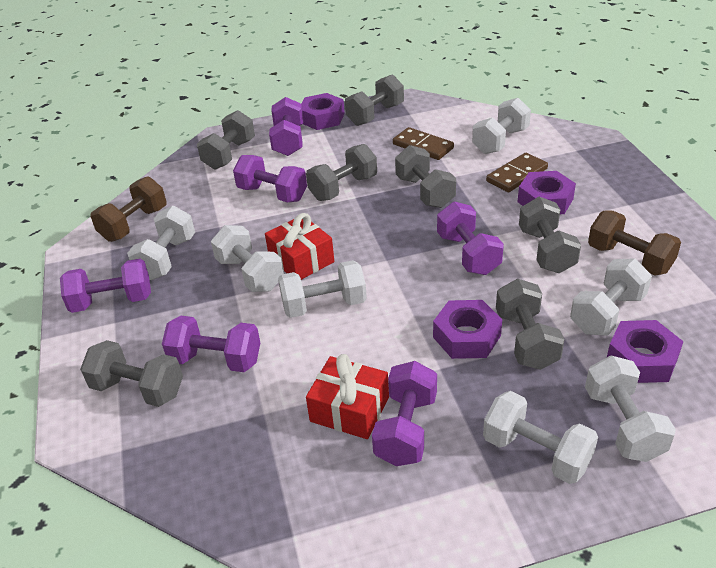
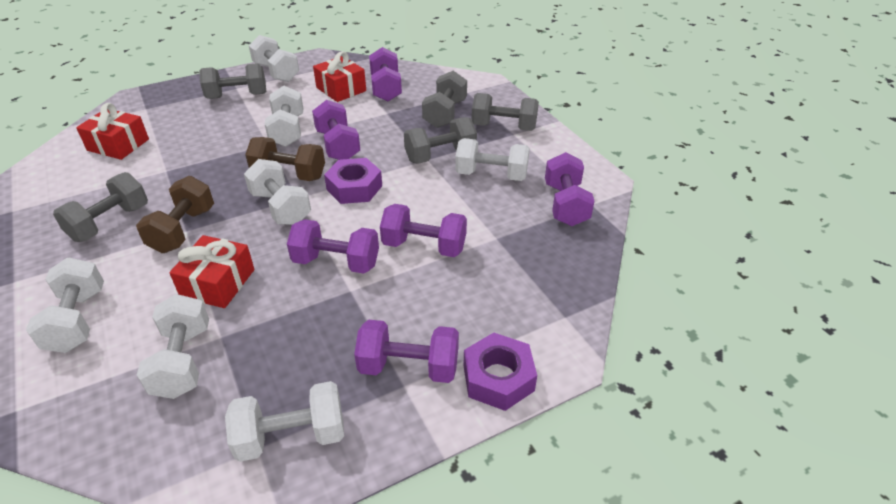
brown domino: [393,127,454,160] [486,153,548,192] = 2 -> none = 0
grey dumbbell: [80,340,183,407] [197,110,255,170] [306,144,377,201] [345,75,404,126] [395,145,456,208] [496,279,565,370] [519,196,581,273] = 7 -> [53,172,148,242] [199,63,266,99] [404,117,477,164] [422,71,467,128] [472,93,539,131] = 5
purple nut: [301,93,345,130] [433,300,502,359] [518,171,576,214] [607,320,683,383] = 4 -> [324,158,382,204] [463,332,537,411] = 2
red gift: [265,213,334,280] [306,354,389,439] = 2 -> [76,103,149,160] [169,235,254,308] [313,51,366,102] = 3

